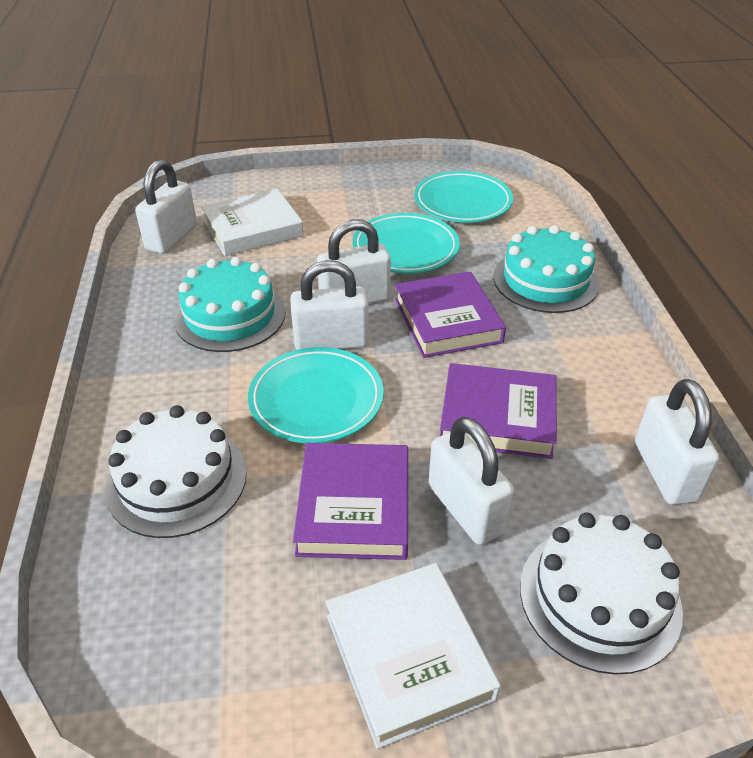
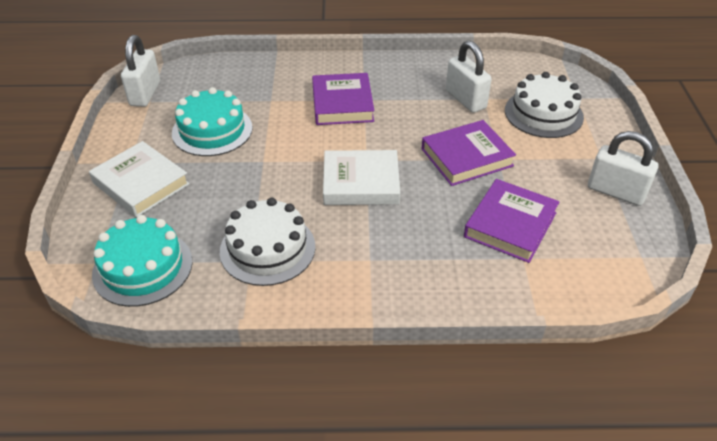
turquoise plate: [248,347,384,443] [353,213,460,273] [414,171,513,223] = 3 -> none = 0
white padlock: [135,159,197,254] [290,260,369,350] [317,219,391,304] [429,417,514,545] [635,379,719,505] = 5 -> [121,35,160,107] [446,41,492,113] [588,131,658,206] = 3

